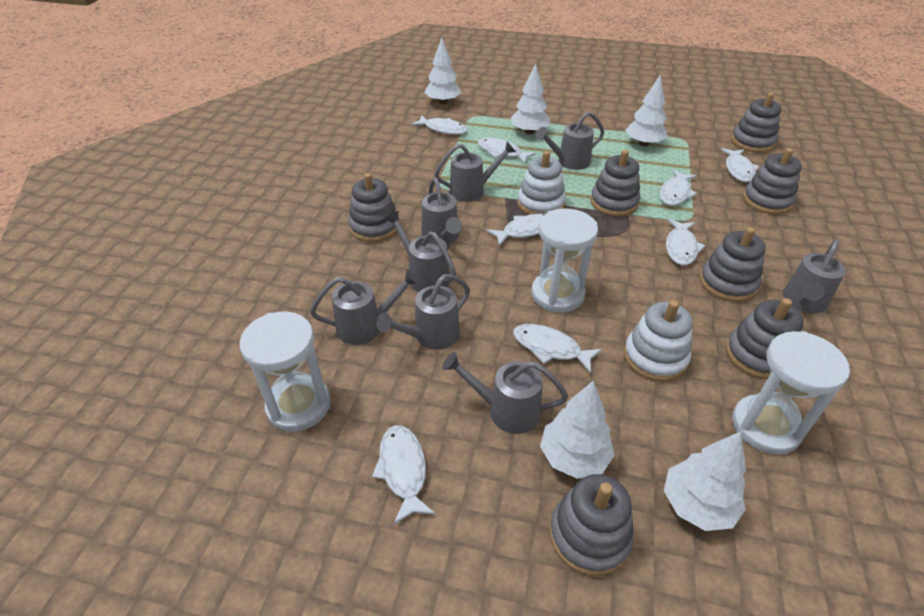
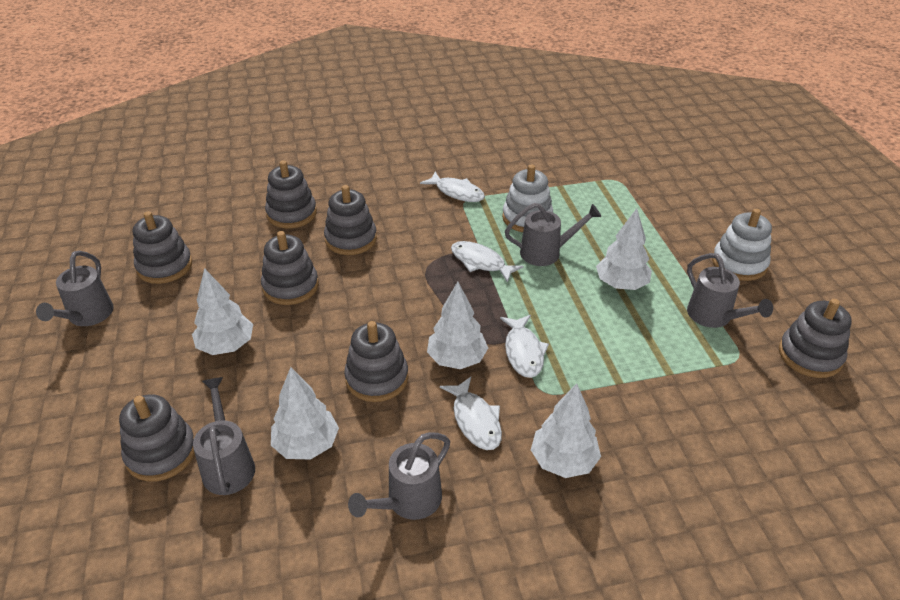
grey watering can: [310,269,419,345] [377,274,470,350] [385,211,456,292] [421,178,462,245] [435,142,516,202] [442,352,568,434] [536,112,604,170] [783,240,846,314] = 8 -> [36,251,114,326] [193,377,255,495] [348,432,450,520] [505,203,601,266] [687,253,773,328] = 5
white fish: [372,425,435,524] [411,115,468,135] [478,138,536,164] [486,213,545,246] [513,324,602,373] [660,169,697,206] [666,219,705,265] [721,148,759,182] = 8 -> [420,172,485,202] [440,377,502,450] [451,241,524,283] [500,315,549,378] = 4
white hourglass: [239,312,331,432] [531,209,598,313] [732,331,850,455] = 3 -> none = 0

